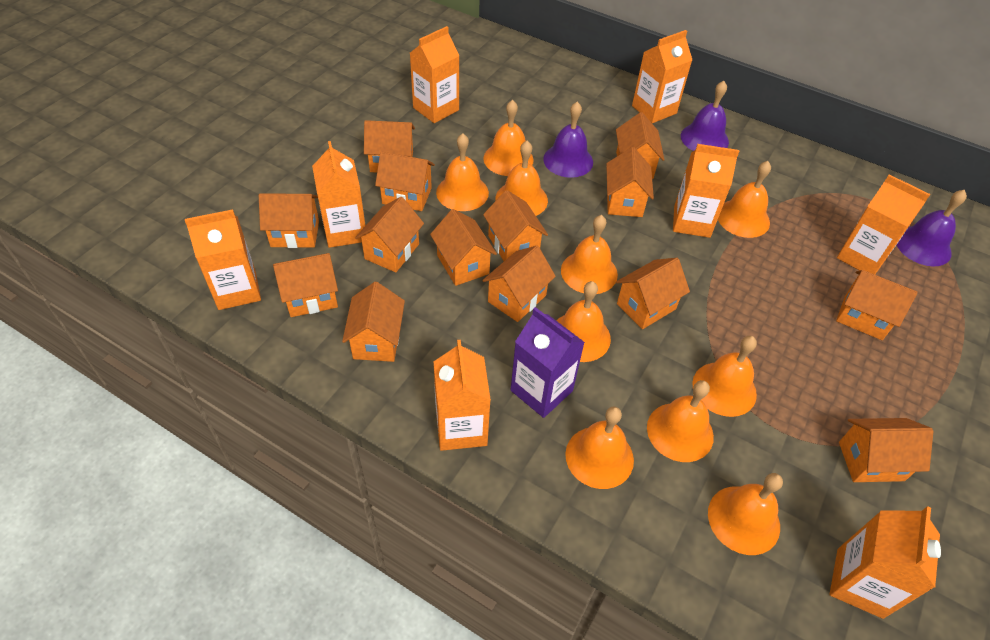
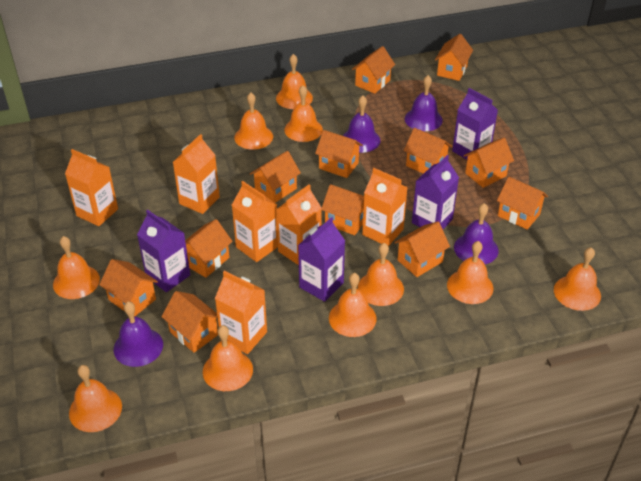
orange carton: [185,210,261,310] [312,141,365,248] [410,26,460,123] [434,340,491,451] [632,30,692,123] [673,144,739,238] [830,506,941,619] [837,174,931,275] = 8 -> [65,149,118,226] [173,134,220,214] [215,271,267,354] [232,181,278,262] [276,185,322,265] [362,168,408,246] = 6
orange house: [259,193,319,248] [273,253,338,317] [342,282,405,362] [355,197,424,272] [364,120,415,172] [375,152,435,211] [430,209,497,286] [482,246,556,322] [483,190,548,261] [606,147,654,217] [616,112,665,179] [616,258,690,329] [836,270,918,340] [839,418,934,482] = 14 -> [99,259,158,317] [161,291,218,353] [185,219,233,278] [250,151,301,203] [315,130,363,178] [321,184,364,235] [352,46,395,94] [394,222,450,277] [404,128,452,174] [435,34,473,81] [464,138,514,188] [497,177,548,230] = 12
purple bell: [543,102,593,178] [681,81,729,151] [897,190,967,266] = 3 -> [114,302,163,367] [343,96,381,153] [405,75,443,131] [454,203,499,264] = 4
purple carton: [511,307,585,418] = 1 -> [137,210,190,292] [298,217,345,302] [412,155,459,229] [452,88,498,160] = 4

